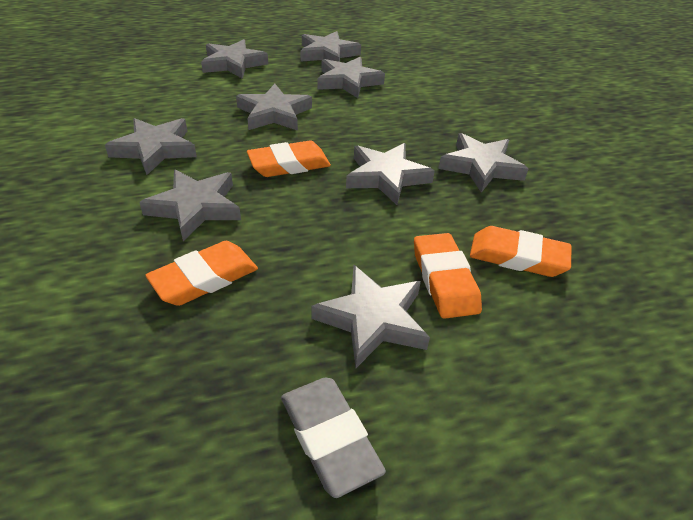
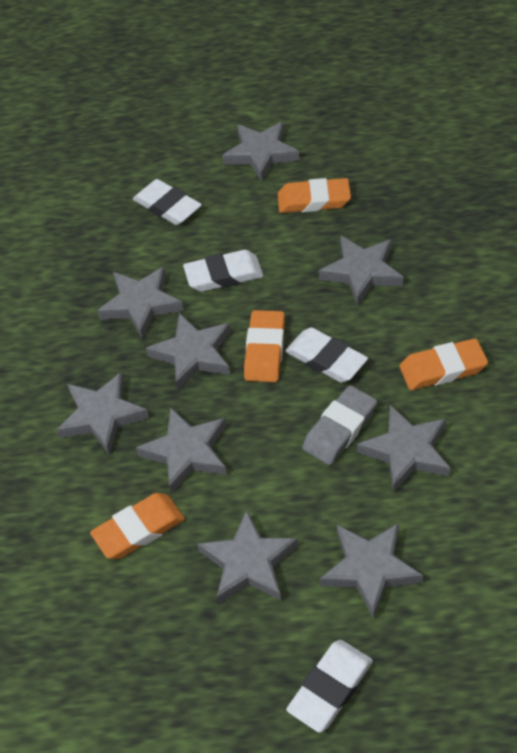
white eraser: none = 0 -> [133,179,202,225] [183,250,264,292] [285,327,368,383] [286,640,373,733] = 4

